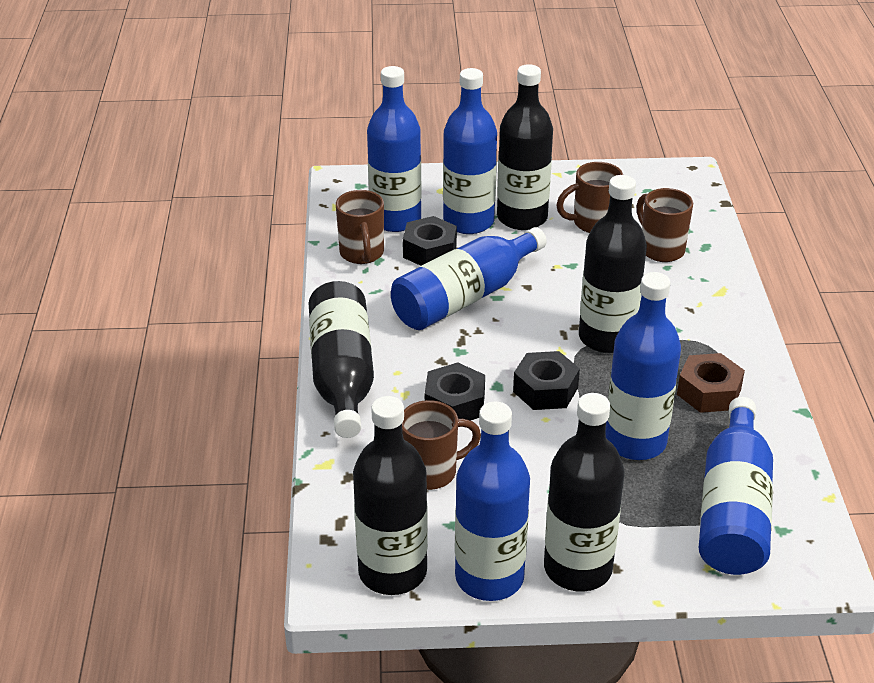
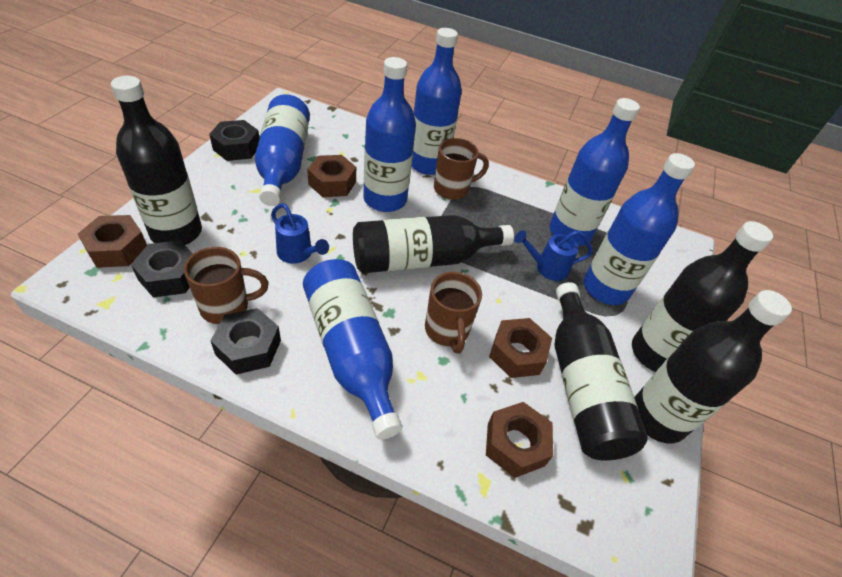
blue watering can: none = 0 -> [271,203,329,264] [514,230,593,281] = 2
brown mug: [336,190,384,264] [402,400,481,490] [556,162,623,233] [636,188,693,262] = 4 -> [184,247,269,324] [425,272,482,354] [434,138,489,200] = 3
brown nut: [677,353,745,413] = 1 -> [78,215,147,268] [307,155,356,197] [486,402,553,478] [489,318,552,378] = 4

